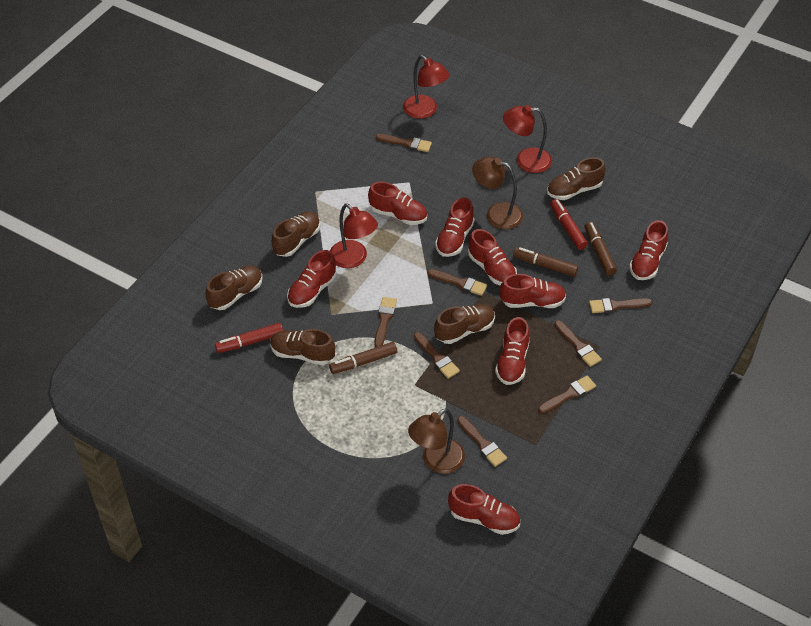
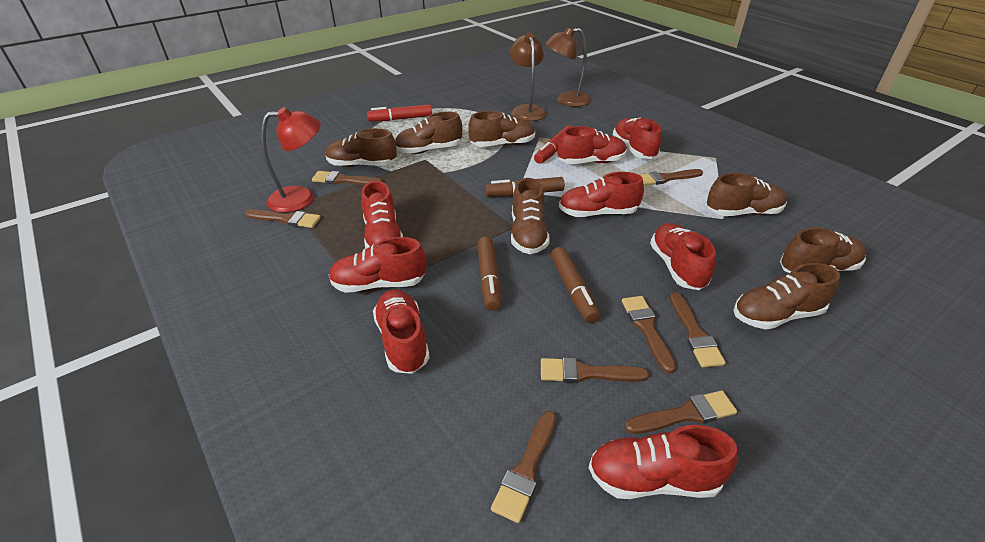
brown shoe: [206,266,263,310] [270,329,335,365] [271,211,320,257] [434,304,495,344] [547,157,606,200] = 5 -> [326,128,397,167] [395,112,462,154] [468,111,535,147] [511,178,550,254] [707,173,787,216] [733,263,840,330] [780,228,867,273] = 7
red lamp: [330,204,378,268] [403,55,450,119] [503,105,552,173] = 3 -> [261,107,321,213] = 1

